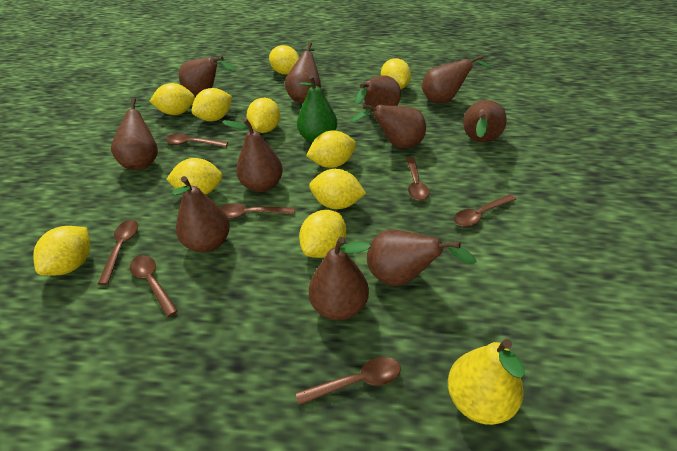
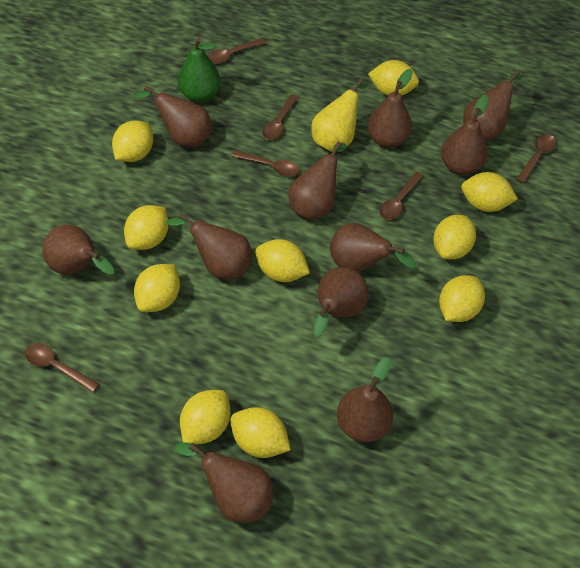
brown spoon: [98,220,138,285] [130,255,178,317] [165,134,228,147] [220,203,295,218] [296,357,401,405] [406,157,429,201] [454,194,516,227] = 7 -> [25,343,99,392] [208,38,266,64] [231,150,300,176] [263,94,298,140] [380,172,424,220] [516,134,556,183] = 6

